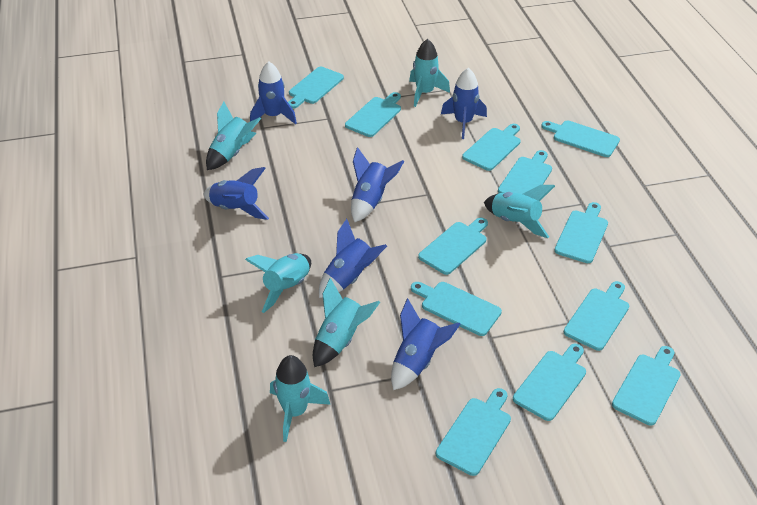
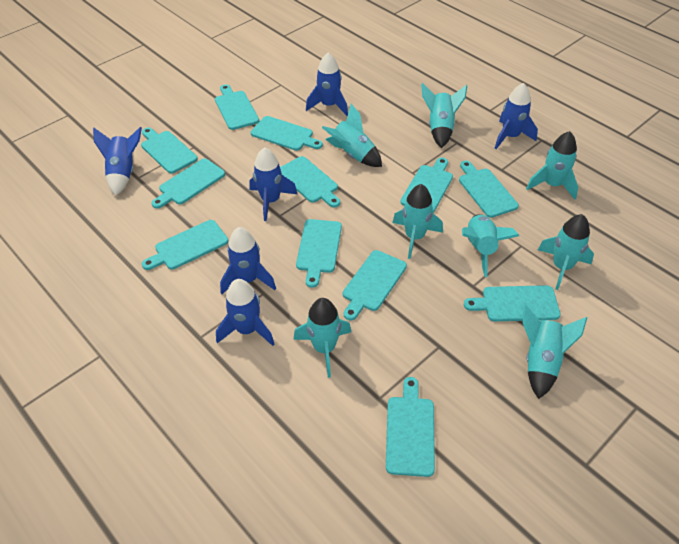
turquoise rocket: [206,102,261,170] [245,253,311,313] [270,355,331,442] [313,278,380,367] [409,39,450,107] [484,185,555,238] = 6 -> [293,298,351,378] [322,104,382,167] [392,184,443,259] [421,83,467,148] [462,214,519,277] [523,304,587,399] [526,131,578,200] [538,214,594,290] = 8

